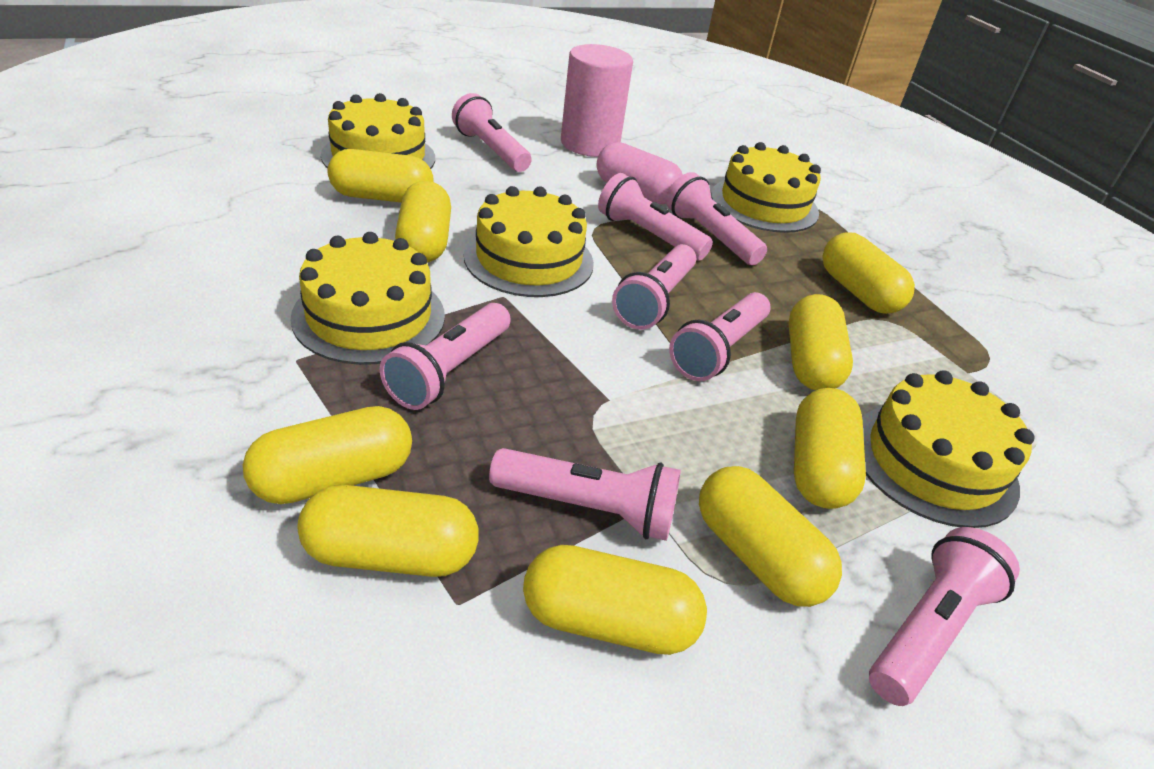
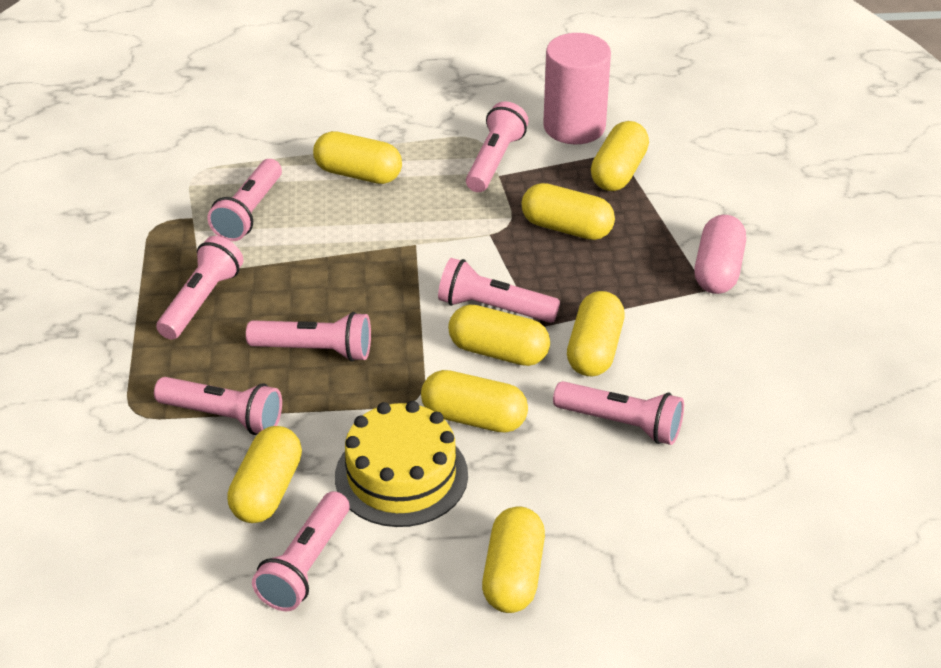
yellow cake: [290,232,445,365] [321,93,435,169] [464,186,594,297] [711,142,821,233] [862,370,1034,528] = 5 -> [335,401,468,527] = 1
yellow capsule: [243,406,412,504] [297,485,479,577] [328,149,433,202] [395,181,451,263] [523,545,707,655] [699,466,842,607] [788,294,853,391] [794,388,866,509] [822,232,915,314] = 9 -> [227,426,302,523] [313,131,402,184] [421,370,528,433] [448,304,550,366] [482,506,545,613] [521,183,615,240] [567,291,625,377] [591,121,649,191] = 8

